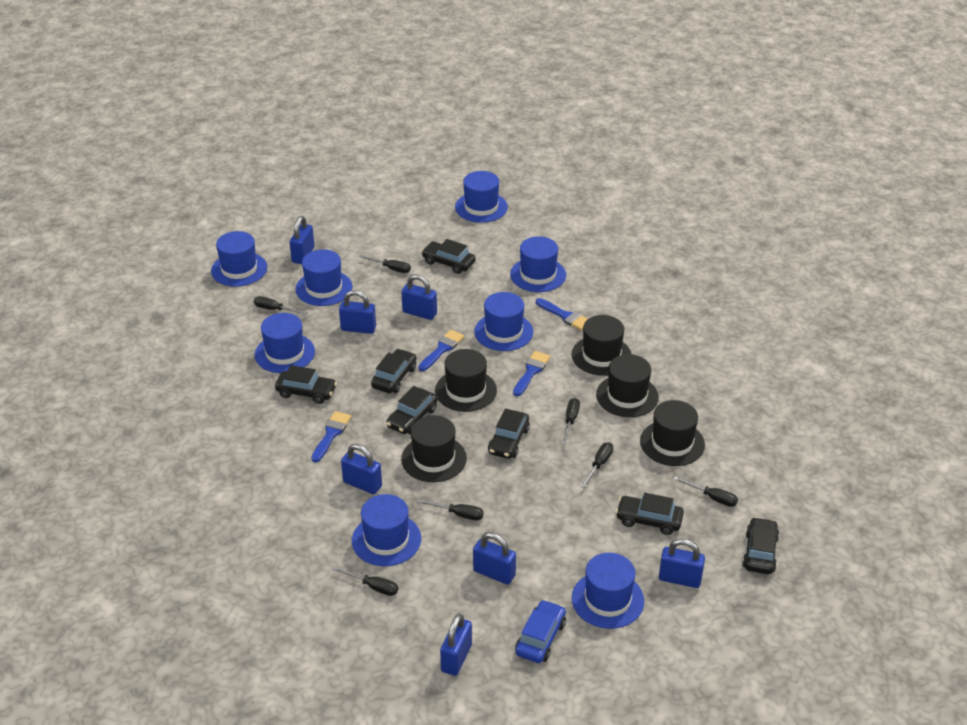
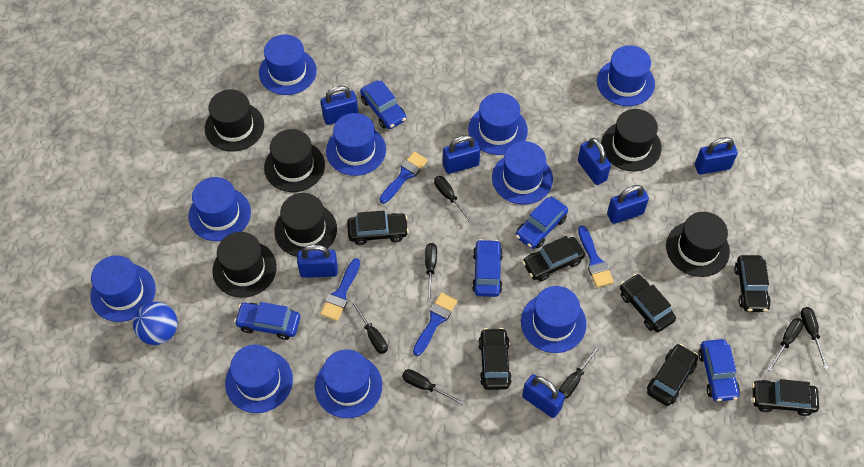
black hat: [401,415,467,482] [435,349,497,412] [572,315,631,376] [596,354,659,417] [640,400,705,466] = 5 -> [205,90,264,152] [212,232,277,298] [264,129,325,192] [274,193,337,257] [601,109,662,171] [666,212,730,277] = 6
blue ball: none = 0 -> [133,302,178,345] = 1
blue car: [515,599,566,663] = 1 -> [234,302,300,340] [360,80,406,129] [472,239,503,297] [515,197,568,249] [698,339,740,401] = 5
blue hat: [211,231,267,287] [255,313,315,373] [295,249,352,306] [352,494,421,566] [455,171,508,223] [474,292,533,351] [510,236,566,292] [572,553,644,629] = 8 -> [90,256,156,322] [189,177,251,241] [225,344,293,413] [259,35,317,95] [315,350,382,418] [326,113,386,176] [468,93,528,155] [492,141,553,205] [521,286,587,353] [597,45,655,106] = 10

